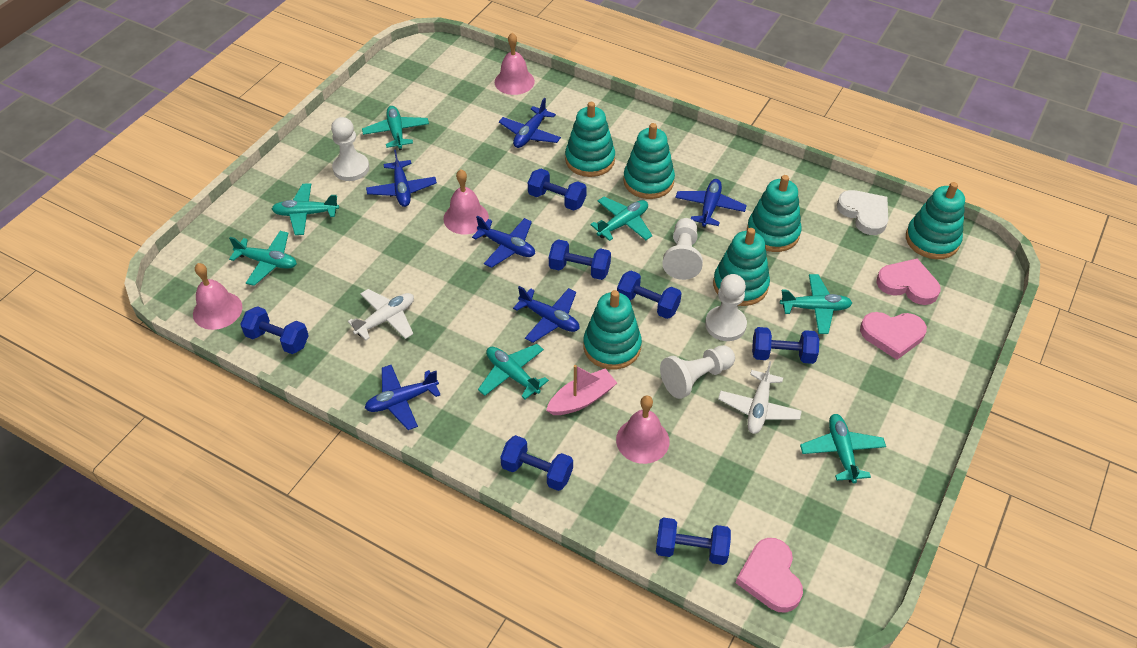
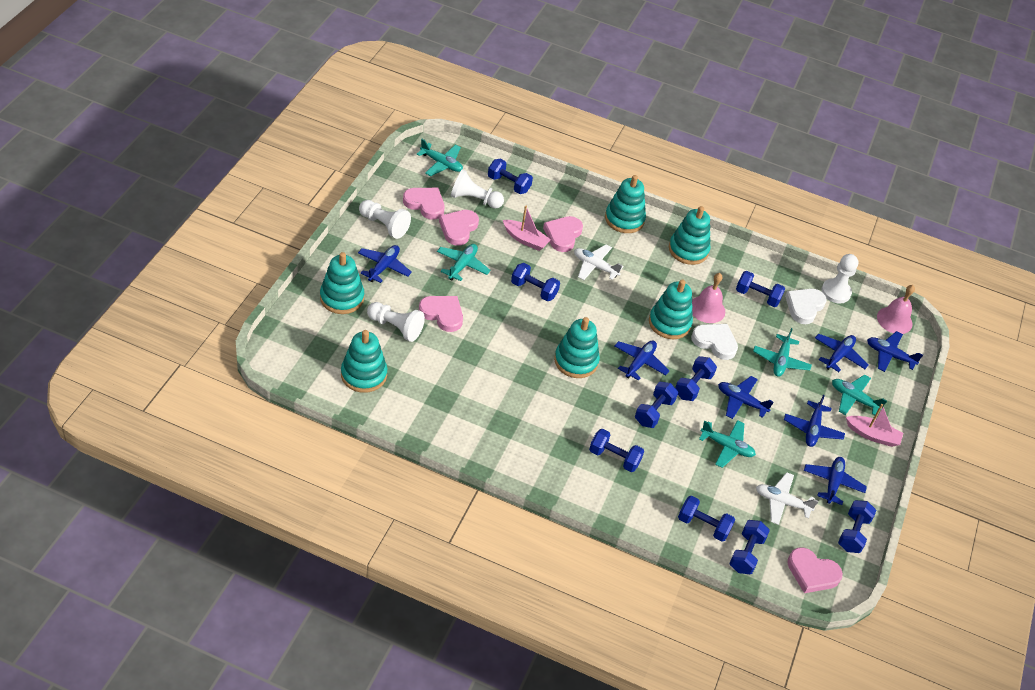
blue dumbbell: [240,306,309,354] [500,435,573,491] [528,168,587,211] [549,239,611,280] [617,271,682,319] [656,517,731,565] [752,327,819,364] = 7 -> [488,159,533,194] [511,263,560,301] [589,429,644,472] [635,382,678,428] [675,356,717,401] [678,496,735,542] [729,520,770,574] [736,271,785,307] [838,500,876,553] = 9
blue plane: [365,365,441,430] [366,149,437,207] [472,216,535,268] [499,98,561,148] [513,286,579,343] [675,179,747,228] = 6 -> [358,245,412,283] [615,341,670,381] [718,376,774,419] [784,395,845,447] [804,457,867,505] [815,334,868,372] [867,331,923,372] = 7
pink bell: [193,263,242,330] [444,169,489,234] [495,33,535,95] [616,396,669,464] = 4 -> [692,273,725,323] [877,285,915,334] = 2
pink boat: [546,365,617,415] = 1 -> [503,206,551,251] [846,404,903,447] = 2
pink heart: [736,538,803,613] [860,312,927,360] [876,258,941,305] = 3 -> [403,188,445,220] [419,296,463,332] [439,210,479,246] [543,216,583,252] [787,547,843,593] = 5
turquoise plane: [229,231,297,286] [272,183,339,235] [362,106,429,150] [478,344,549,399] [590,197,653,241] [780,274,852,334] [800,414,886,483] = 7 -> [417,139,463,176] [437,244,491,281] [699,420,756,468] [753,328,812,377] [832,374,887,415] = 5
white heart: [837,190,888,235] = 1 -> [691,324,738,360] [785,289,827,324] = 2

